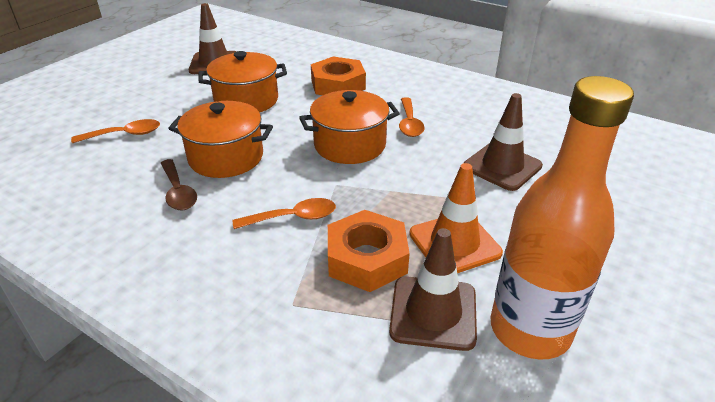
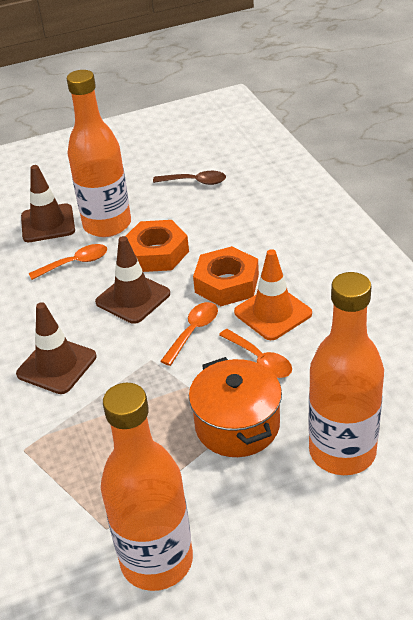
orange bottle: [491,76,634,360] = 1 -> [67,70,131,237] [101,383,193,591] [308,272,384,475] = 3
orange pot: [168,101,273,178] [198,51,287,113] [299,90,400,164] = 3 -> [189,357,282,457] = 1

